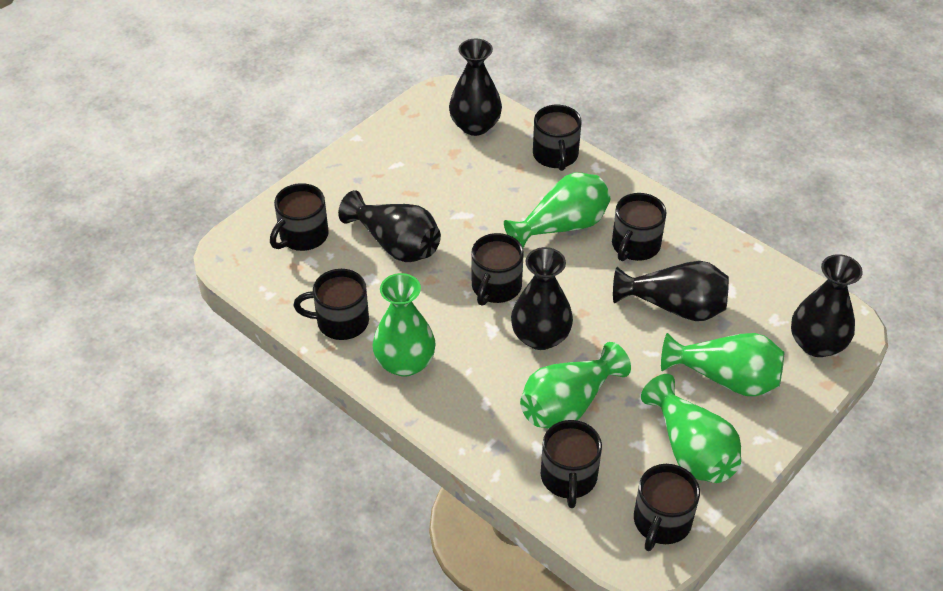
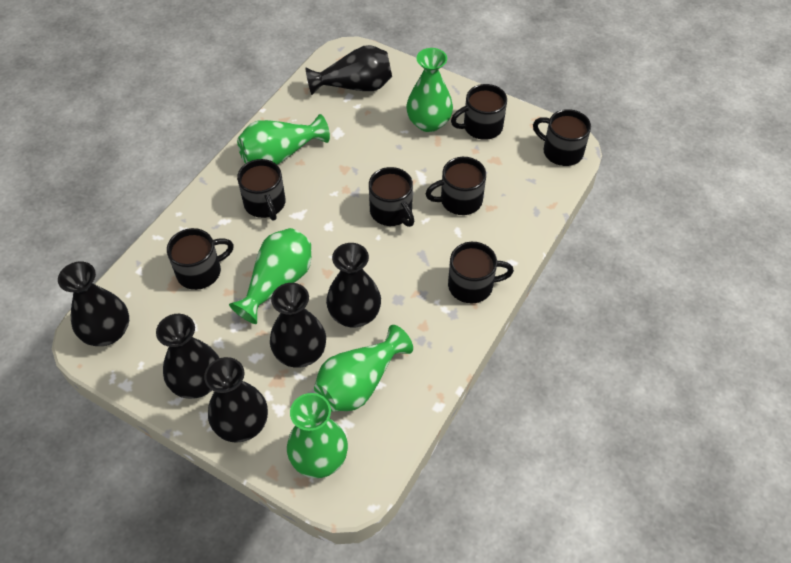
black vase: [338,190,441,262] [449,39,502,136] [511,247,573,350] [613,261,729,321] [791,254,863,357] = 5 -> [58,261,129,346] [156,314,219,399] [204,357,268,443] [270,283,326,368] [305,45,392,95] [326,243,381,328] = 6

